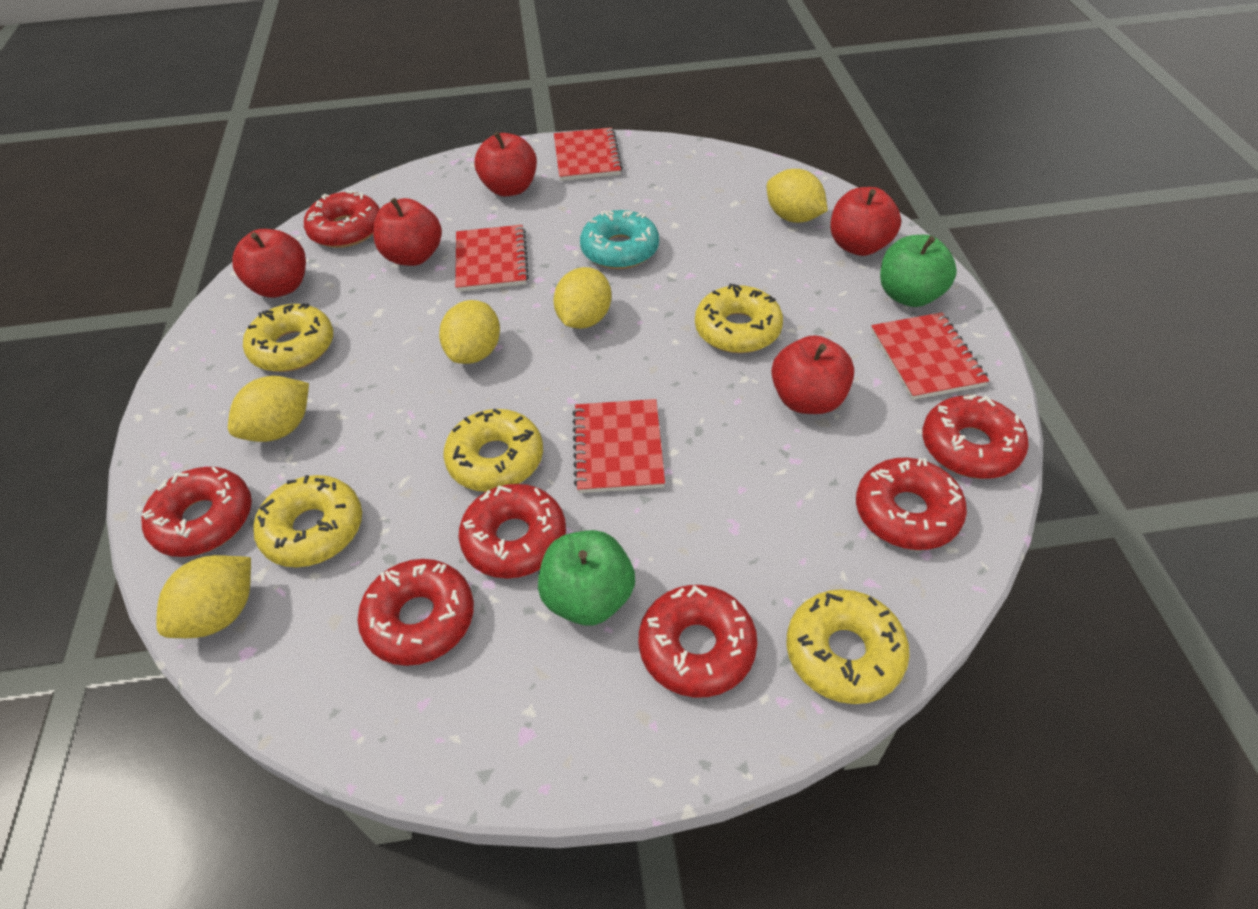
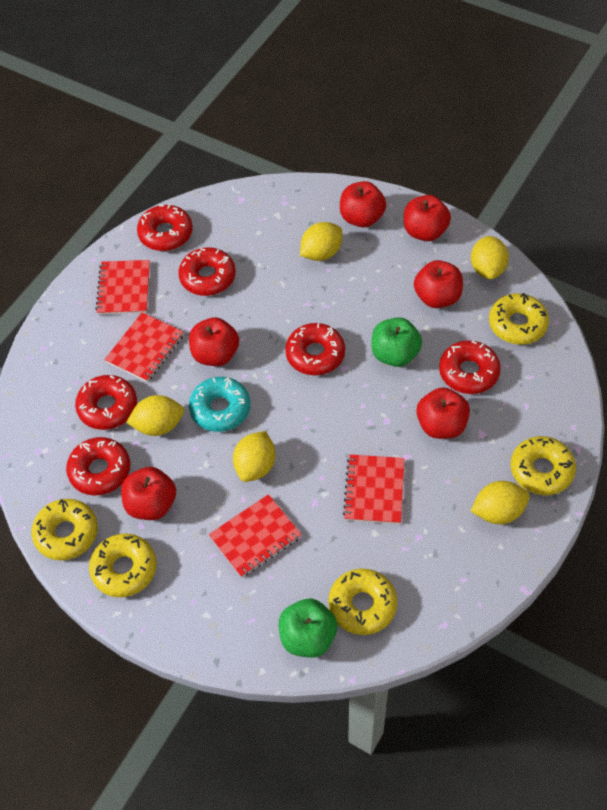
red apple: [232,229,306,298] [373,198,442,266] [475,132,537,196] [771,335,854,414] [830,187,901,256] = 5 -> [121,467,176,520] [189,317,239,366] [340,181,386,227] [404,195,451,241] [414,260,463,308] [416,388,470,439] = 6
red donut: [141,467,252,557] [304,191,380,248] [357,559,474,666] [459,484,566,579] [639,585,758,697] [856,457,967,550] [922,394,1029,479] = 7 -> [66,437,130,495] [75,375,137,430] [137,204,193,251] [178,247,236,296] [285,323,345,375] [439,340,501,394] = 6

